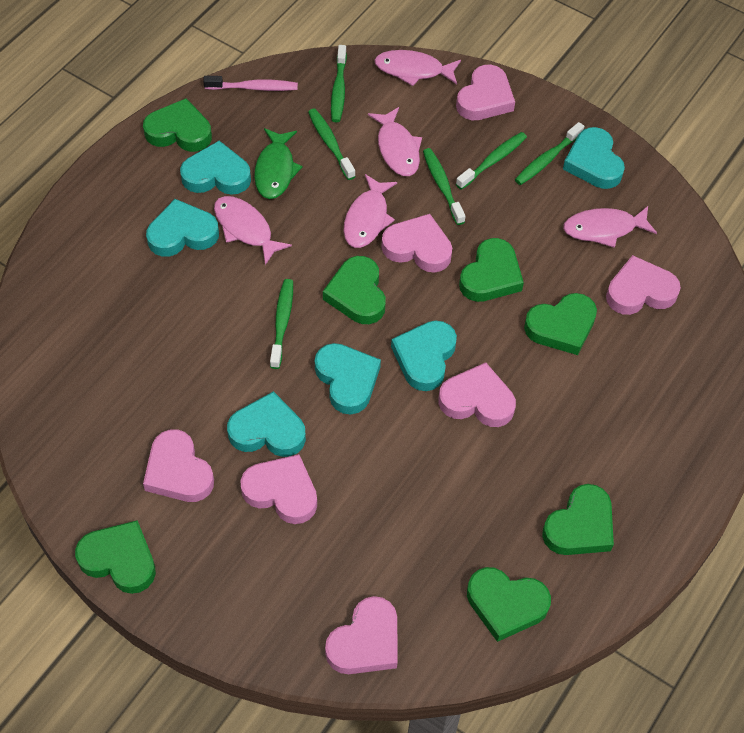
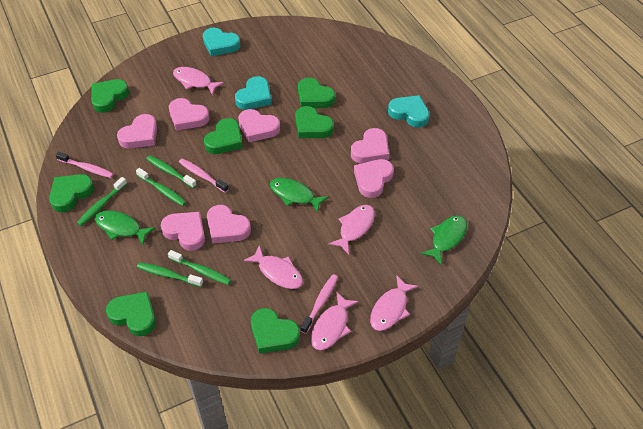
green fish: [254,128,303,199] = 1 -> [95,210,156,245] [270,178,329,213] [420,215,467,265] = 3
green toothbrush: [270,279,293,369] [308,109,356,180] [331,45,347,122] [423,148,466,225] [456,132,527,190] [515,122,584,185] = 6 -> [77,177,127,226] [136,168,186,206] [137,262,203,287] [146,155,197,188] [168,250,231,285] = 5
pink toothbrush: [203,76,298,91] = 1 -> [55,152,114,178] [179,158,229,193] [300,274,338,334] = 3
turquoise heart: [146,199,219,257] [180,141,251,195] [227,391,306,457] [315,343,381,414] [391,321,457,391] [563,127,625,189] = 6 -> [203,28,240,56] [235,76,272,110] [388,95,429,128] = 3

